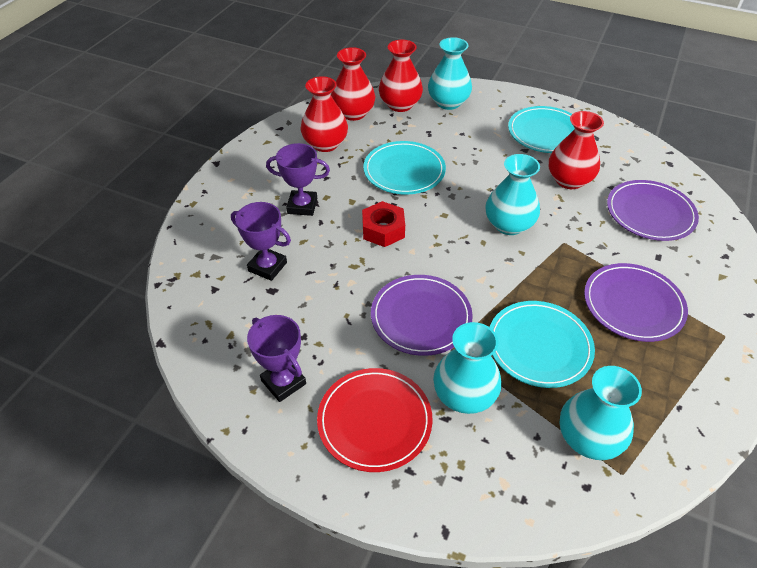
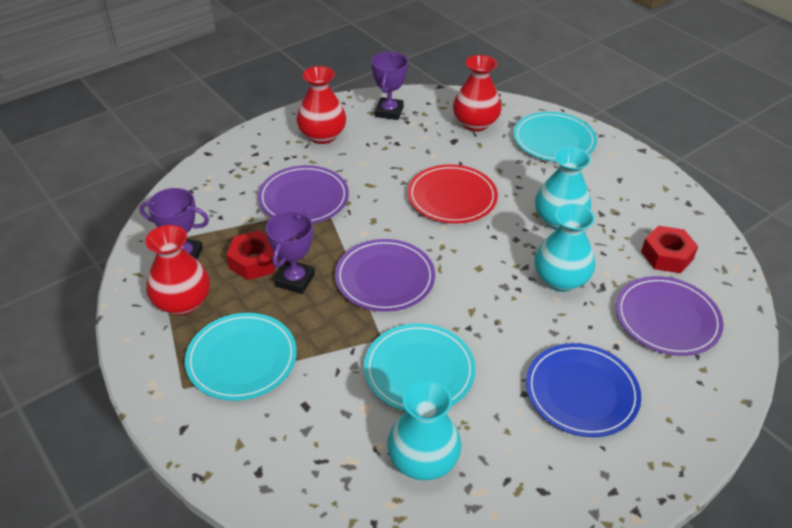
blue plate: none = 0 -> [526,343,641,437] = 1
red nut: [362,201,405,247] = 1 -> [226,230,279,280] [641,226,698,273] = 2
red vase: [300,76,348,152] [331,47,375,121] [379,40,423,112] [549,111,604,189] = 4 -> [145,225,210,315] [296,66,346,144] [453,55,502,132] = 3
turquoise vase: [428,37,472,110] [433,322,502,414] [486,154,540,235] [559,366,642,460] = 4 -> [387,380,461,480] [534,204,595,292] [535,147,591,230] = 3

